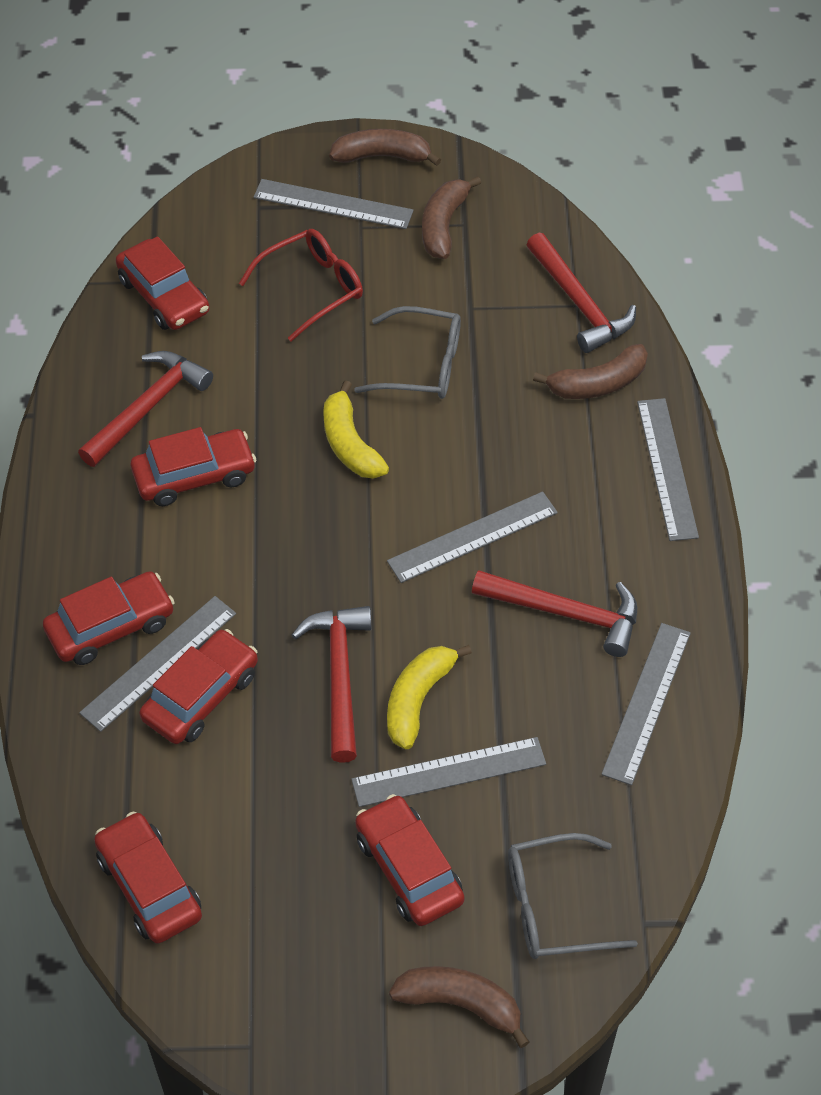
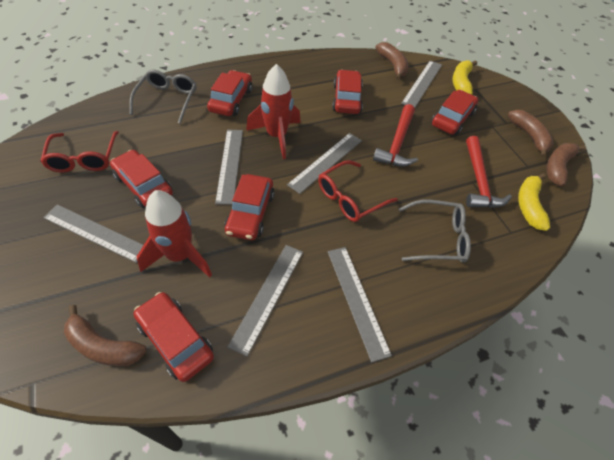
red glasses: [239,229,363,341] = 1 -> [40,131,119,173] [318,160,398,222] = 2
red hammer: [78,351,213,467] [292,606,371,763] [472,570,637,657] [526,233,636,353] = 4 -> [373,104,418,167] [466,136,512,208] = 2
red rocket: none = 0 -> [136,190,212,278] [246,64,301,159] = 2

